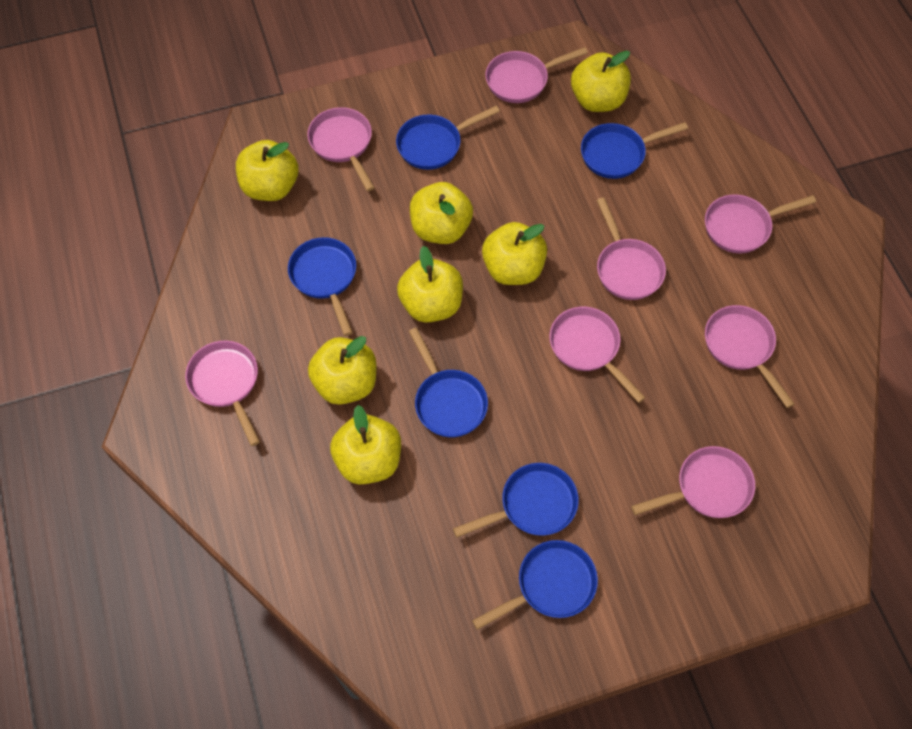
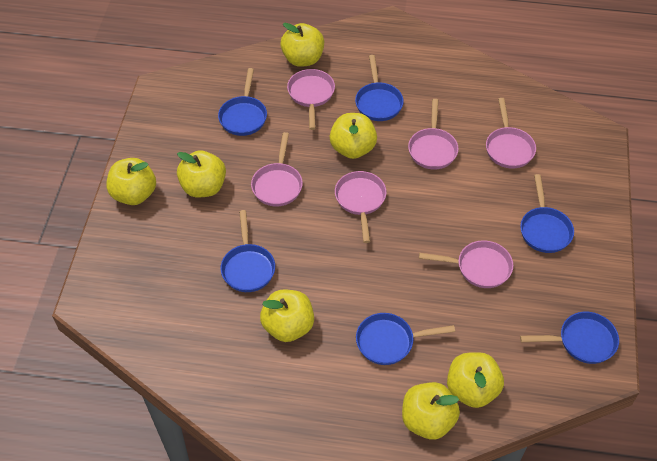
pink pan: [185,341,260,446] [307,107,375,191] [485,47,588,103] [549,307,646,403] [597,198,666,300] [631,446,755,518] [705,194,816,254] [705,305,794,408] = 8 -> [251,132,303,207] [287,69,335,130] [335,171,387,243] [408,99,459,169] [419,240,513,288] [486,98,536,169] = 6

